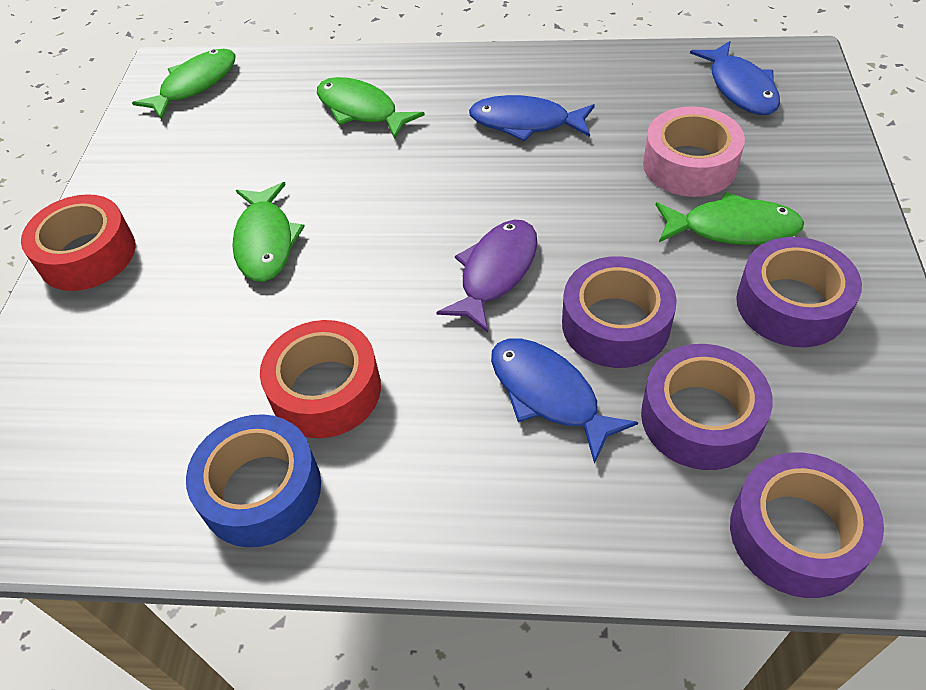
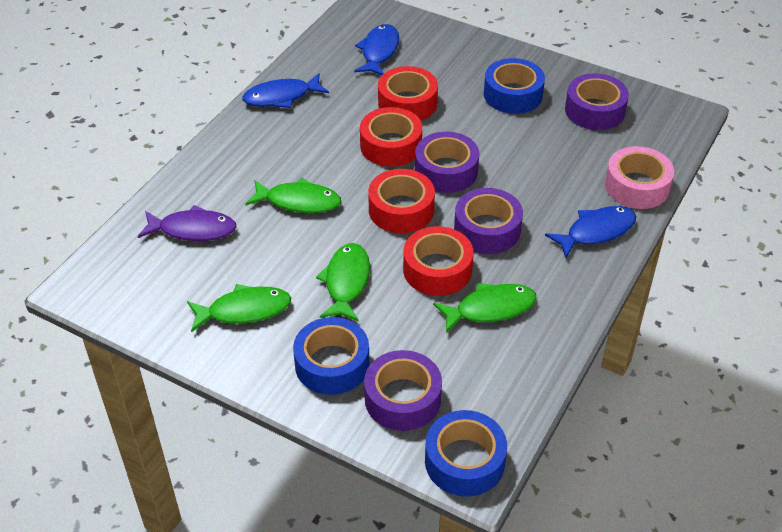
blue tape: [186,414,321,548] = 1 -> [293,317,370,395] [425,410,507,497] [484,58,545,114] = 3
red tape: [21,194,136,291] [260,320,381,438] = 2 -> [360,107,422,167] [368,169,435,233] [378,66,438,121] [403,226,474,296] = 4

